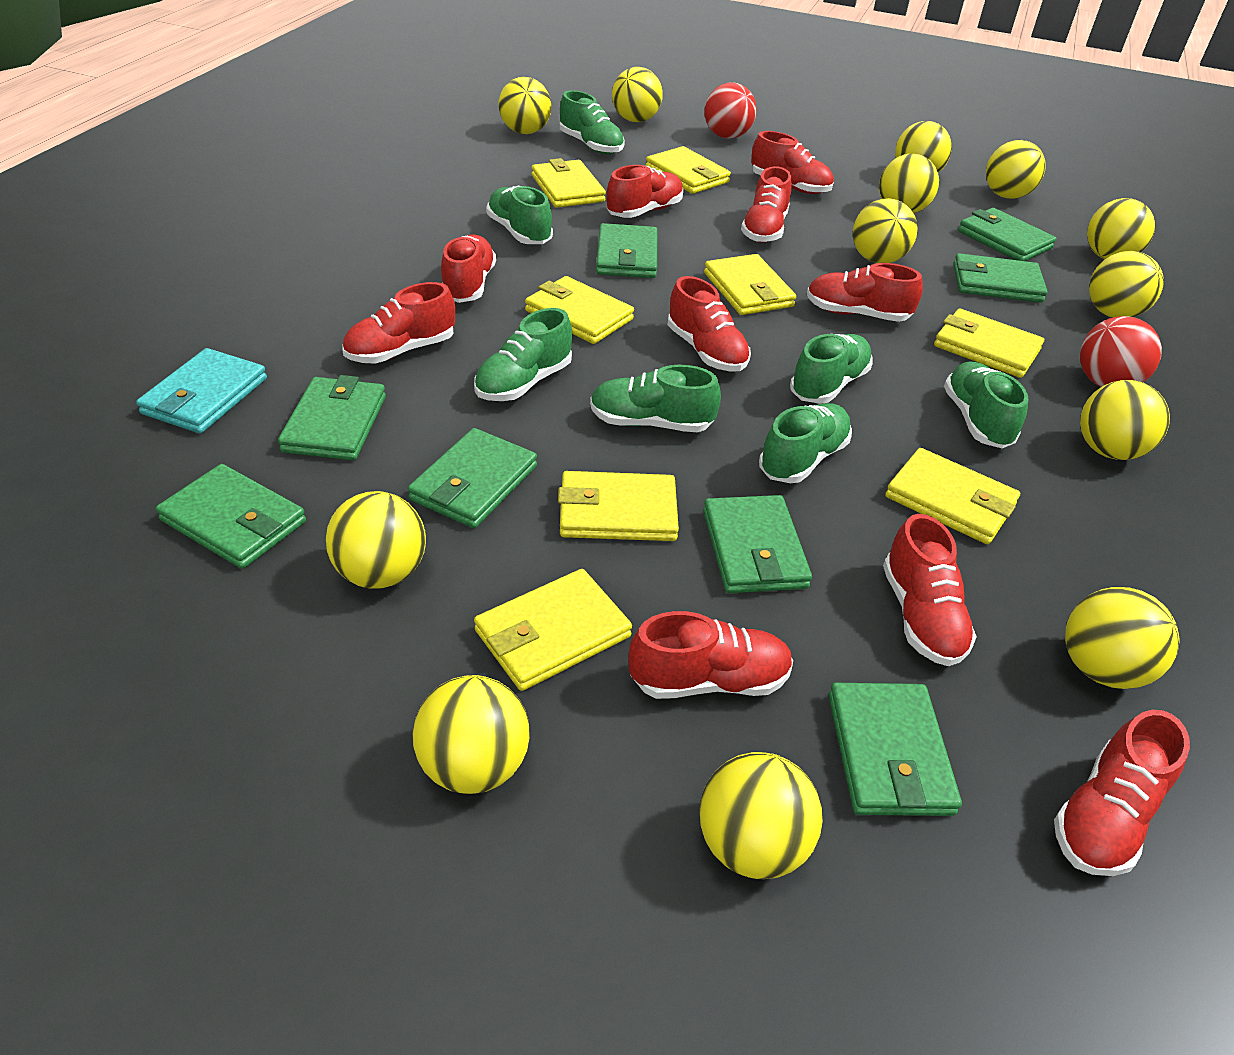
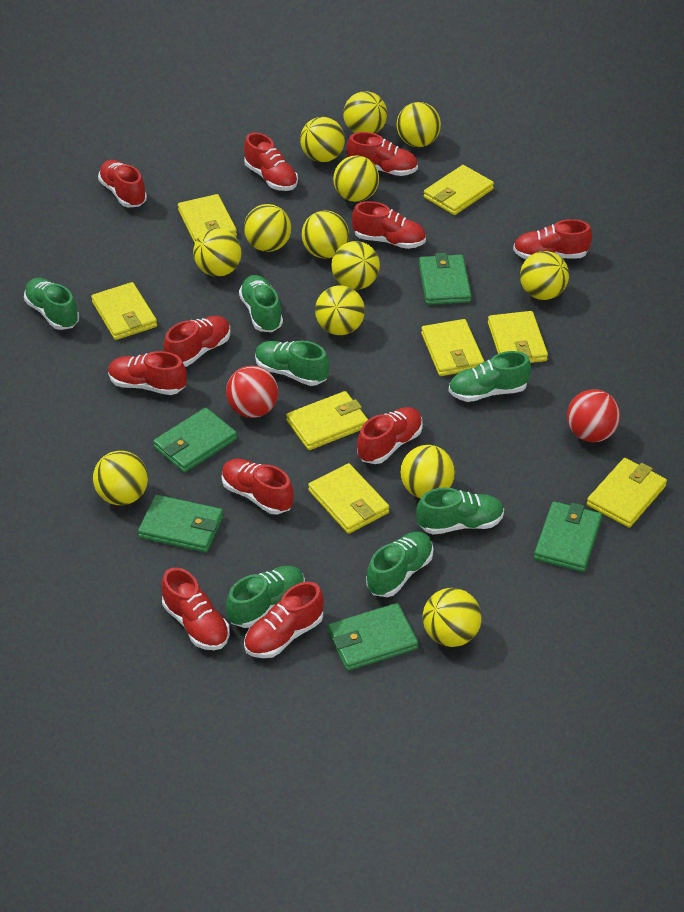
green wallet: [156,464,306,569] [278,375,386,460] [408,428,537,528] [596,223,657,278] [703,495,812,593] [828,683,962,816] [953,253,1048,303] [958,208,1056,261] = 8 -> [138,495,223,552] [153,407,237,473] [328,603,418,671] [419,253,472,305] [534,501,602,572] = 5
red shoe: [342,282,455,364] [441,234,496,303] [606,165,683,218] [628,611,793,699] [668,276,751,372] [741,166,792,243] [751,131,834,194] [807,263,923,322] [883,514,977,666] [1054,710,1190,876] = 10 -> [98,160,147,207] [108,351,187,395] [161,568,230,650] [163,316,230,367] [222,459,294,514] [244,133,298,191] [244,581,324,658] [347,132,418,176] [352,201,426,249] [357,407,423,464] [513,219,592,259] = 11
turquoise wallet: [136,348,267,433] = 1 -> none = 0

